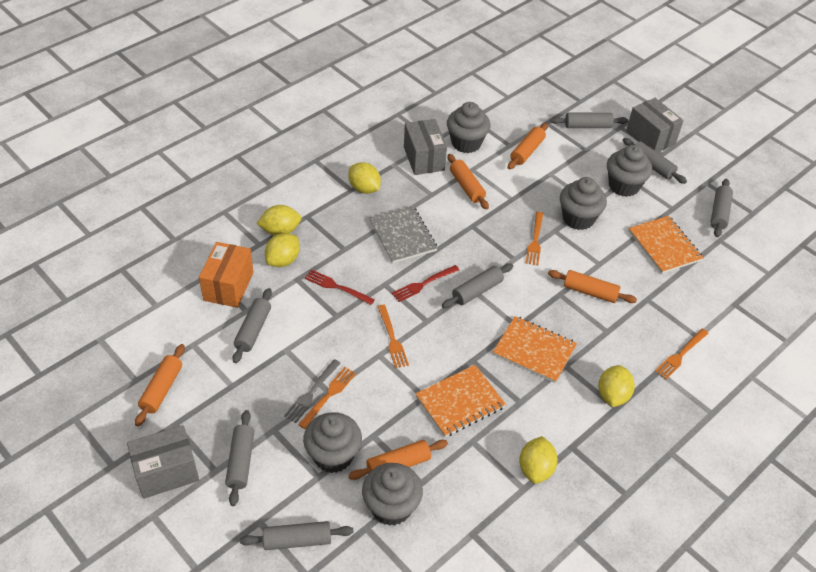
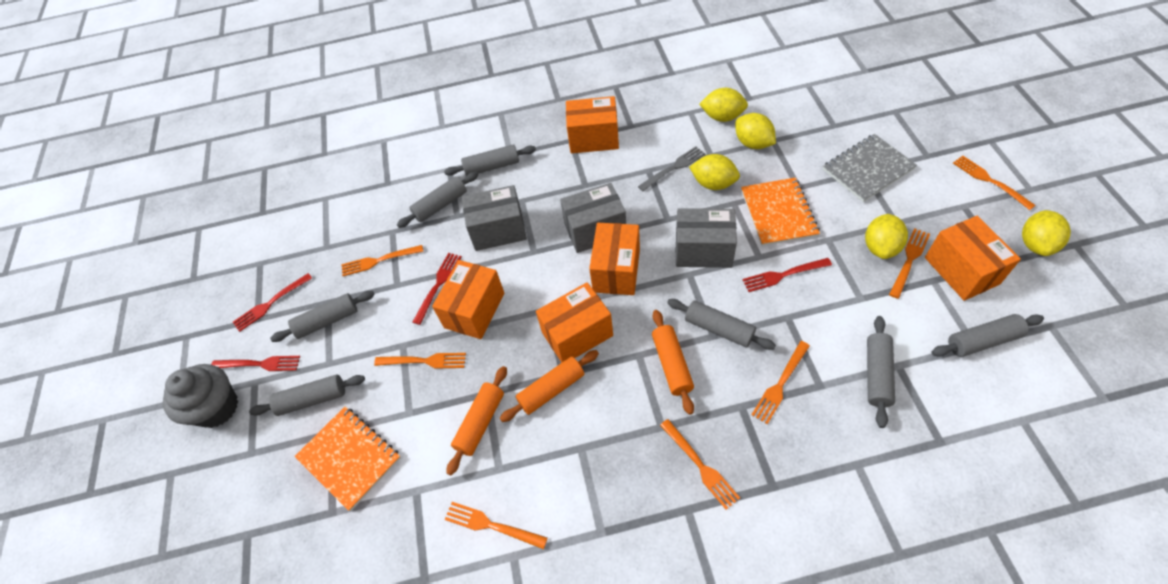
grey cupcake: [303,412,362,473] [362,463,423,526] [447,102,490,153] [560,177,607,230] [607,145,652,197] = 5 -> [163,364,238,428] = 1
orange box: [199,242,254,308] = 1 -> [432,260,504,339] [536,282,613,362] [566,96,619,153] [589,223,640,295] [925,216,1021,301] = 5
orange fork: [298,367,356,429] [377,305,409,368] [526,212,543,265] [655,329,709,379] = 4 -> [341,245,424,276] [374,353,466,369] [444,502,548,549] [660,419,740,510] [752,341,810,424] [889,228,930,299] [953,156,1036,210] = 7
orange notebook: [416,365,506,437] [493,316,577,383] [629,216,703,273] = 3 -> [294,407,401,511] [741,177,820,246] = 2
orange rolling pin: [135,344,185,426] [348,440,448,480] [447,154,489,210] [508,123,548,169] [548,270,637,303] = 5 -> [446,366,507,476] [500,350,599,422] [652,310,694,415] = 3
red fork: [305,269,375,305] [392,265,459,302] = 2 -> [211,356,300,371] [233,273,312,332] [413,253,462,325] [742,258,832,292] = 4

